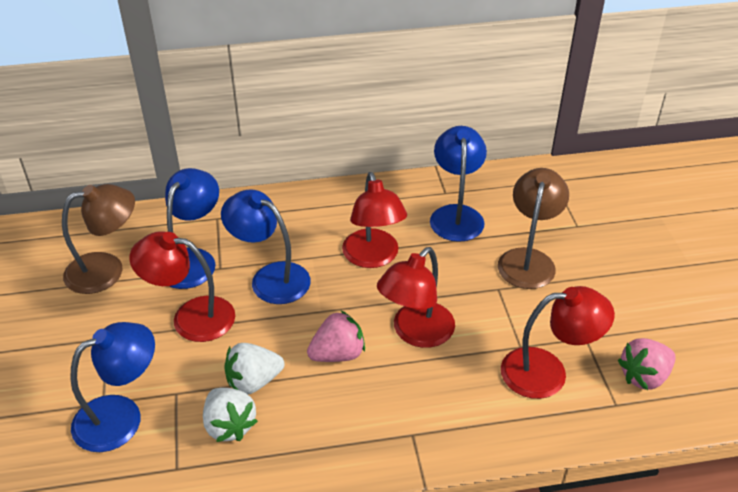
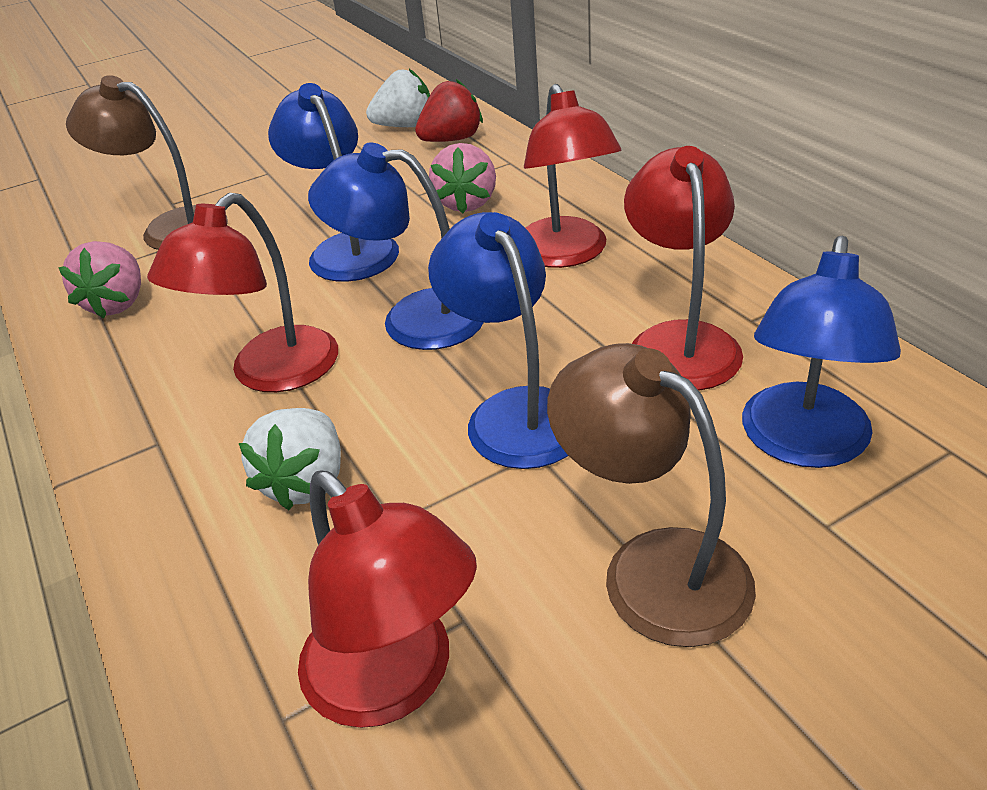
red strawberry: none = 0 -> [415,79,483,142] = 1

